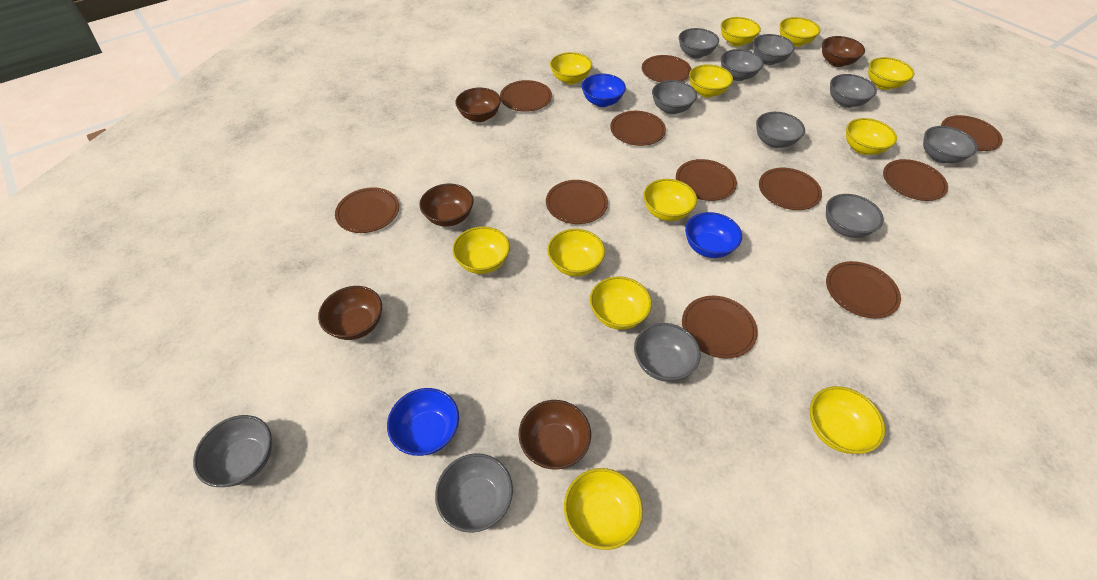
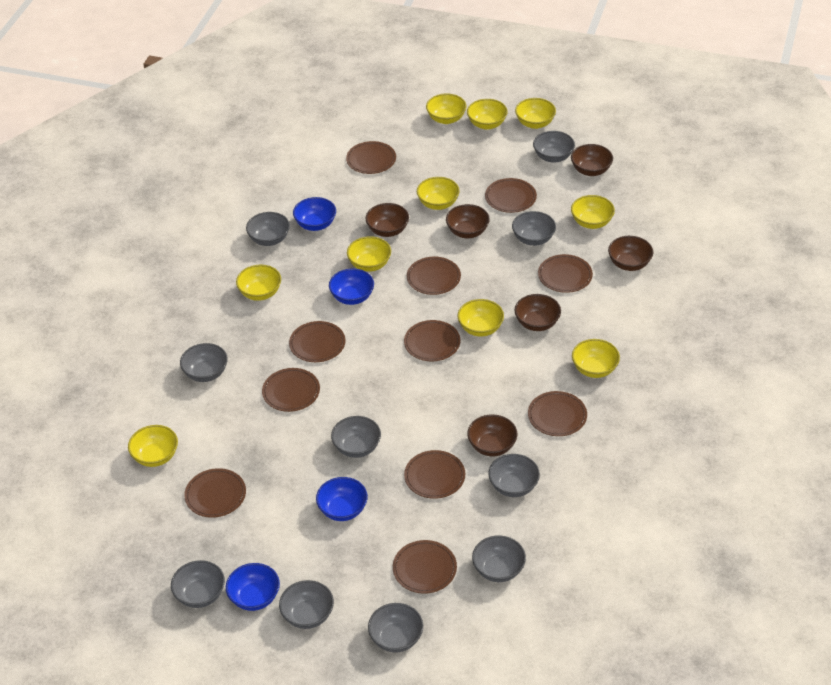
blue bowl: [387,388,459,456] [582,74,626,107] [685,212,742,258] = 3 -> [226,563,280,611] [293,197,336,231] [316,477,368,521] [329,268,374,305] = 4
brown bowl: [318,286,382,340] [419,184,473,227] [455,88,501,122] [518,400,591,470] [822,36,865,67] = 5 -> [366,203,409,237] [446,204,490,238] [467,415,517,456] [515,294,561,331] [571,144,613,176] [608,236,653,271] = 6
grey bowl: [193,415,272,487] [435,453,513,533] [634,323,700,382] [652,80,697,114] [679,28,719,59] [721,49,764,81] [753,34,795,65] [756,112,805,148] [826,194,884,238] [830,74,877,108] [923,126,978,163] = 11 -> [171,560,225,608] [180,343,228,382] [246,212,290,246] [279,580,334,629] [331,416,381,458] [368,603,423,653] [472,535,526,582] [488,454,540,497] [512,211,556,246] [533,131,575,163] = 10
yellow bowl: [452,226,510,274] [547,229,605,277] [550,52,592,85] [564,468,643,550] [590,276,652,330] [643,179,697,221] [689,64,733,97] [721,17,761,47] [780,17,820,47] [810,386,885,454] [846,118,897,155] [868,57,914,90] = 12 -> [128,425,178,467] [236,265,281,301] [347,236,391,272] [417,177,460,210] [426,94,466,124] [458,299,504,337] [467,99,508,130] [515,98,556,129] [571,195,615,229] [572,339,620,378] = 10

